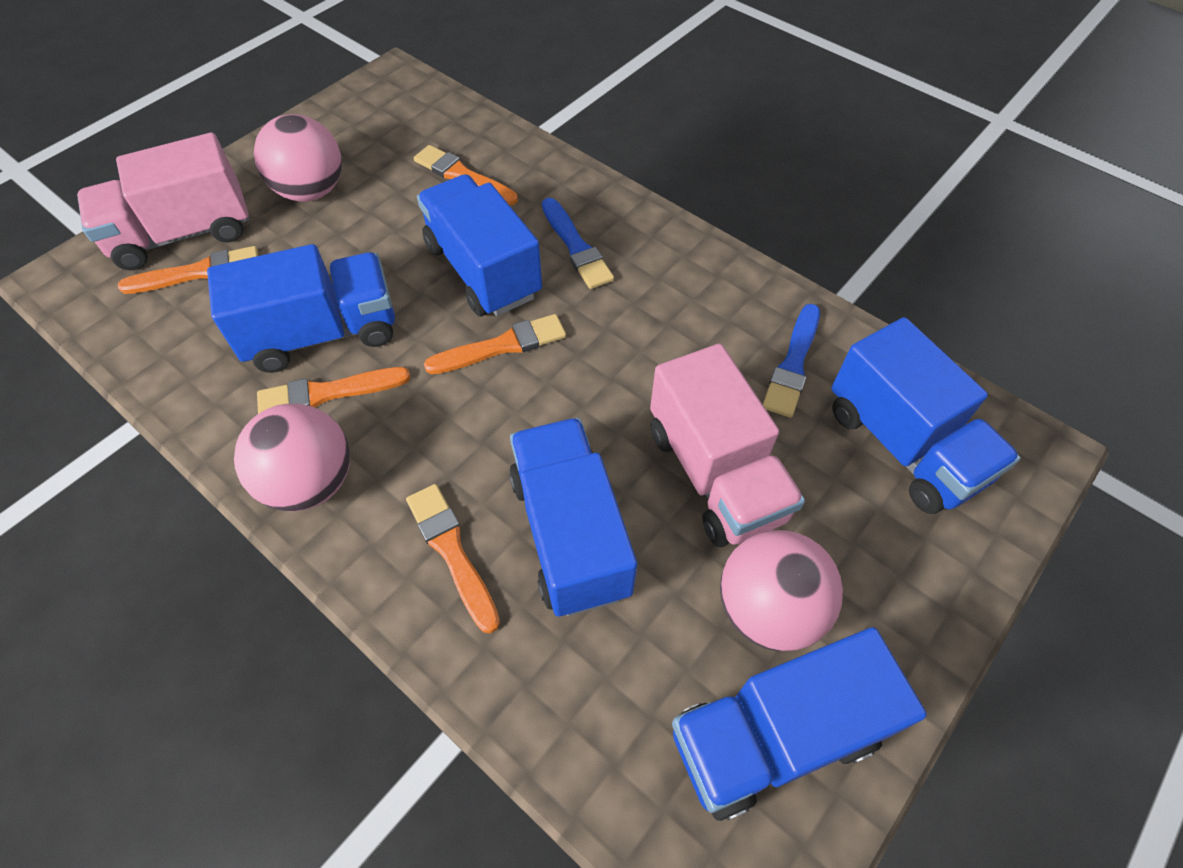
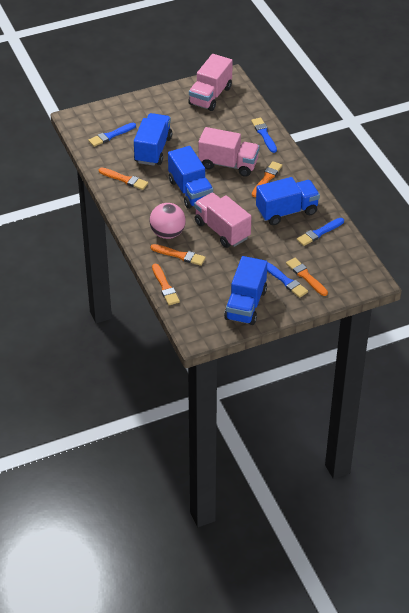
blue brush: [542,198,614,289] [762,304,820,418] = 2 -> [88,123,136,147] [251,118,277,153] [267,262,308,298] [297,218,344,246] = 4
blue truck: [207,244,395,373] [417,174,542,317] [509,418,637,617] [672,627,927,821] [831,317,1020,514] = 5 -> [134,113,172,166] [168,146,213,209] [224,256,267,325] [256,177,320,225] = 4
pink ball: [234,404,350,512] [254,114,342,202] [720,530,843,652] = 3 -> [150,203,186,239] = 1
pink truck: [77,133,250,270] [650,344,805,547] = 2 -> [188,54,233,111] [194,193,251,248] [198,127,260,177] = 3

